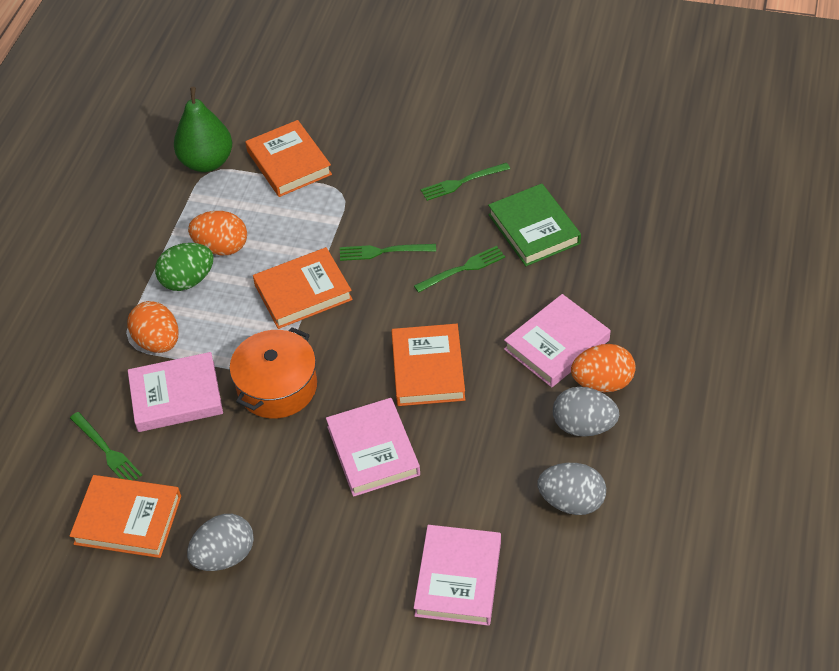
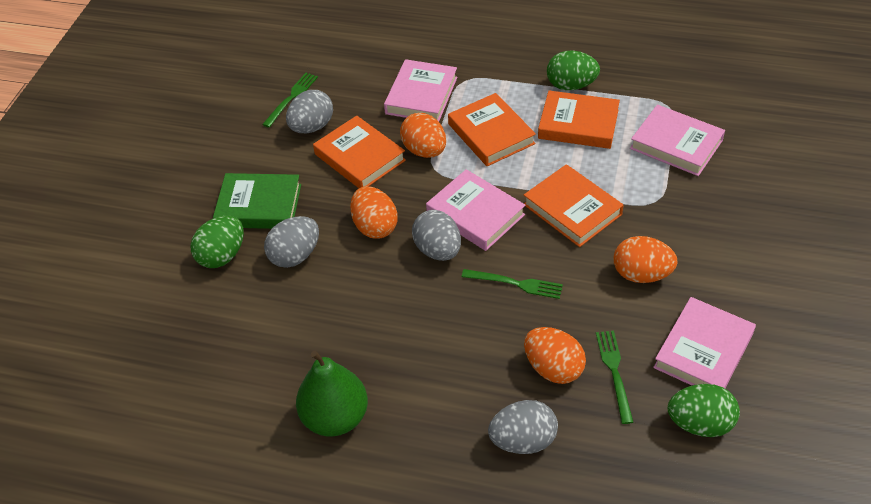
green egg: [155,243,214,291] = 1 -> [190,216,244,268] [547,51,600,90] [668,384,740,437] = 3
green fork: [70,412,142,480] [340,244,436,261] [414,246,505,293] [421,163,510,201] = 4 -> [262,73,318,128] [462,269,563,299] [596,331,633,424] = 3
grey egg: [187,514,254,571] [538,463,606,515] [553,387,619,437] = 3 -> [264,216,319,268] [286,90,333,133] [412,210,461,261] [488,400,558,454] = 4
orange egg: [128,301,179,353] [188,211,247,255] [571,344,636,393] = 3 -> [350,186,398,239] [400,113,446,158] [524,327,586,384] [613,236,678,283] = 4
orange pot: [229,327,317,419] = 1 -> none = 0

